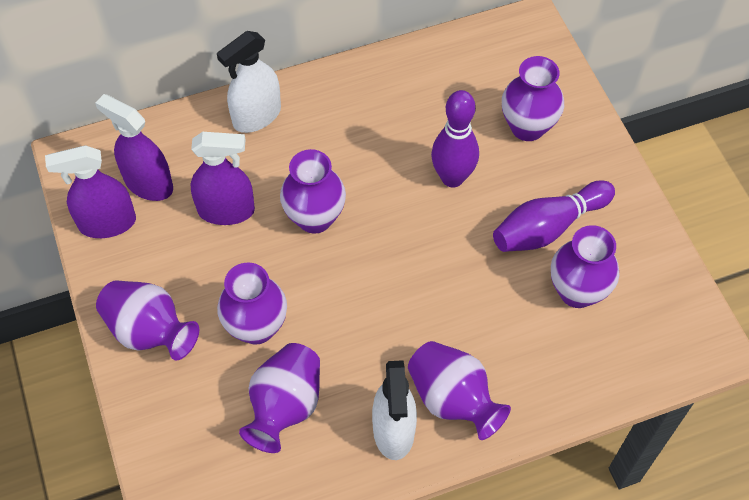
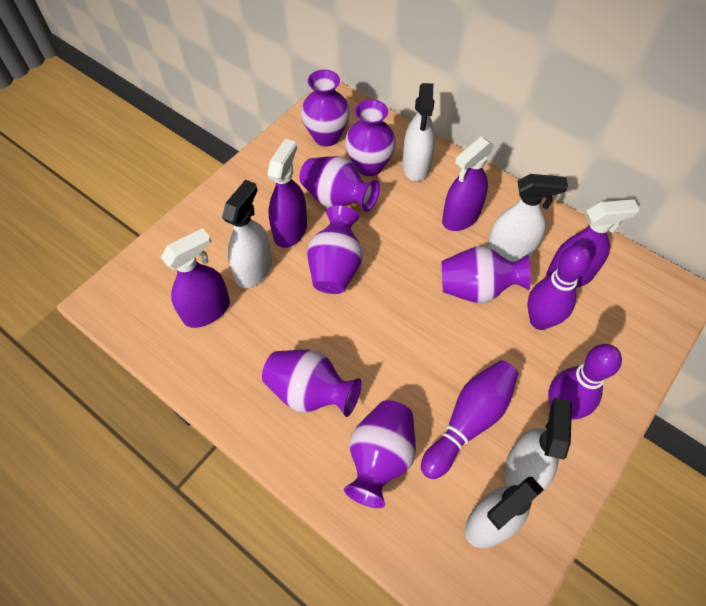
purple bowling pin: [431,90,479,188] [493,180,615,252] = 2 -> [421,360,518,479] [527,245,591,330] [548,344,622,420] = 3
purple spray bottle: [45,145,136,238] [95,94,173,201] [190,132,255,225] = 3 -> [161,228,230,328] [267,139,307,248] [442,137,494,231] [546,199,639,288] = 4
white spray bottle: [217,31,281,133] [372,360,417,460] = 2 -> [222,180,272,288] [402,83,435,181] [465,477,544,548] [487,174,568,262] [505,397,572,492] = 5

